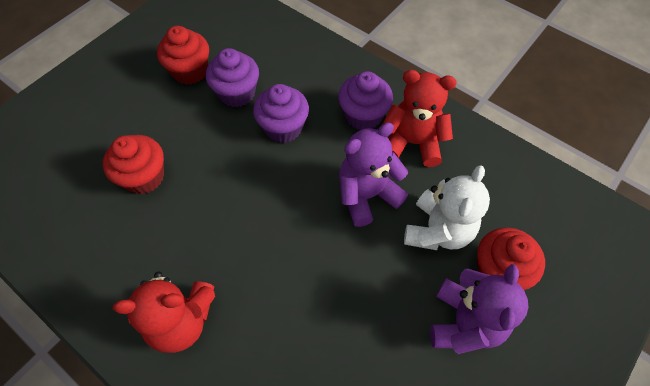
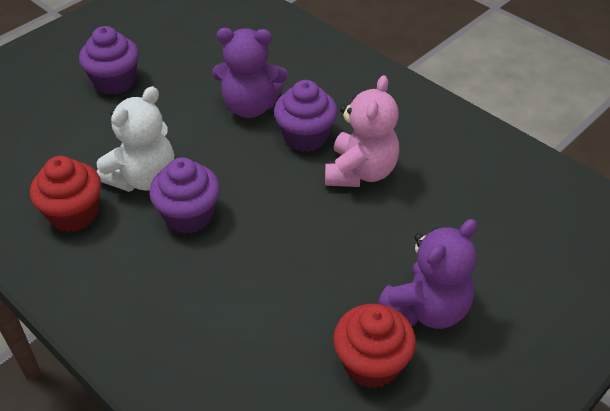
pink teddy bear: none = 0 -> [325,75,399,187] = 1
red cupcake: [103,135,164,194] [157,26,209,85] [477,228,545,290] = 3 -> [30,156,101,232] [333,304,416,388] = 2
red teddy bear: [113,272,215,353] [382,70,457,167] = 2 -> none = 0

